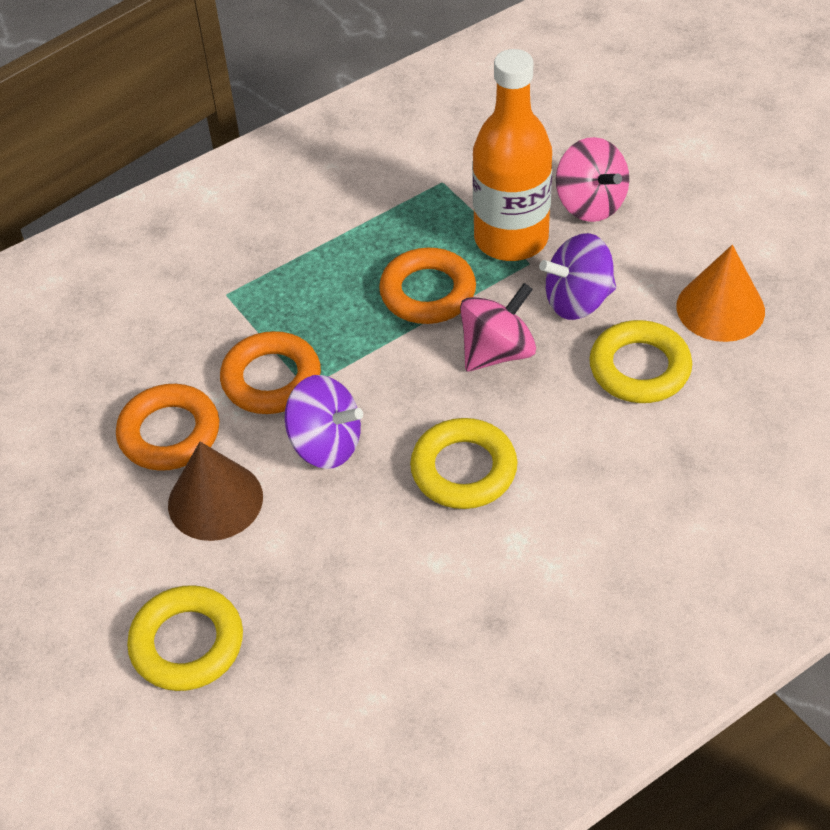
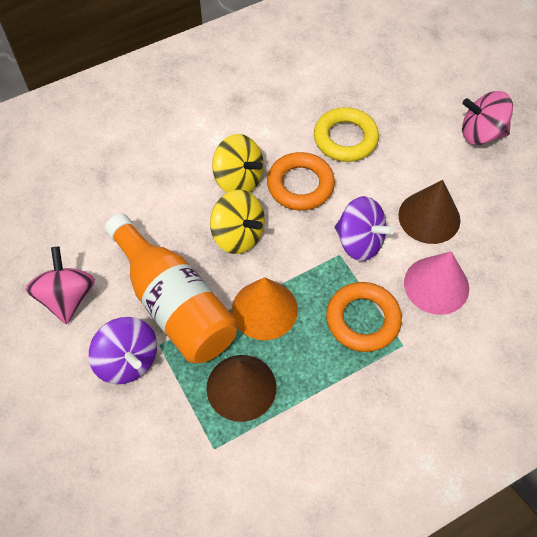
brown cone: [168,442,263,541] = 1 -> [206,355,276,422] [398,180,460,244] = 2
orange ring: [116,384,219,471] [220,331,321,414] [379,248,476,324] = 3 -> [267,152,335,211] [326,282,402,352] = 2
pink cone: none = 0 -> [404,252,469,315] = 1
yellow ring: [127,585,243,691] [410,418,517,509] [589,320,692,403] = 3 -> [314,107,379,162] = 1
yellow spinning top: none = 0 -> [210,190,265,254] [212,134,264,193] = 2

